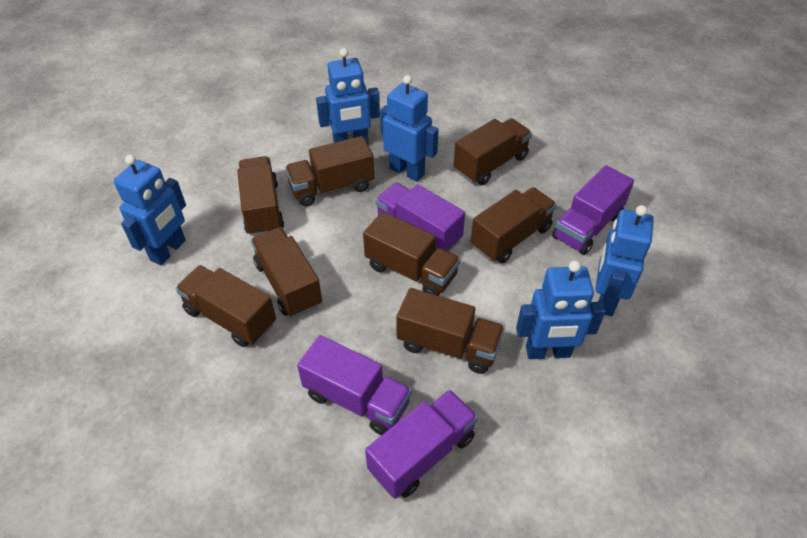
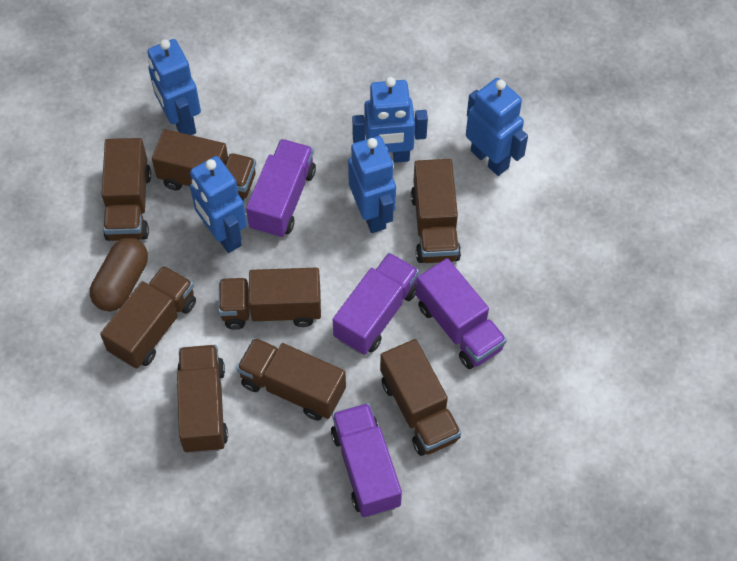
brown capsule: none = 0 -> [90,237,148,312] = 1

